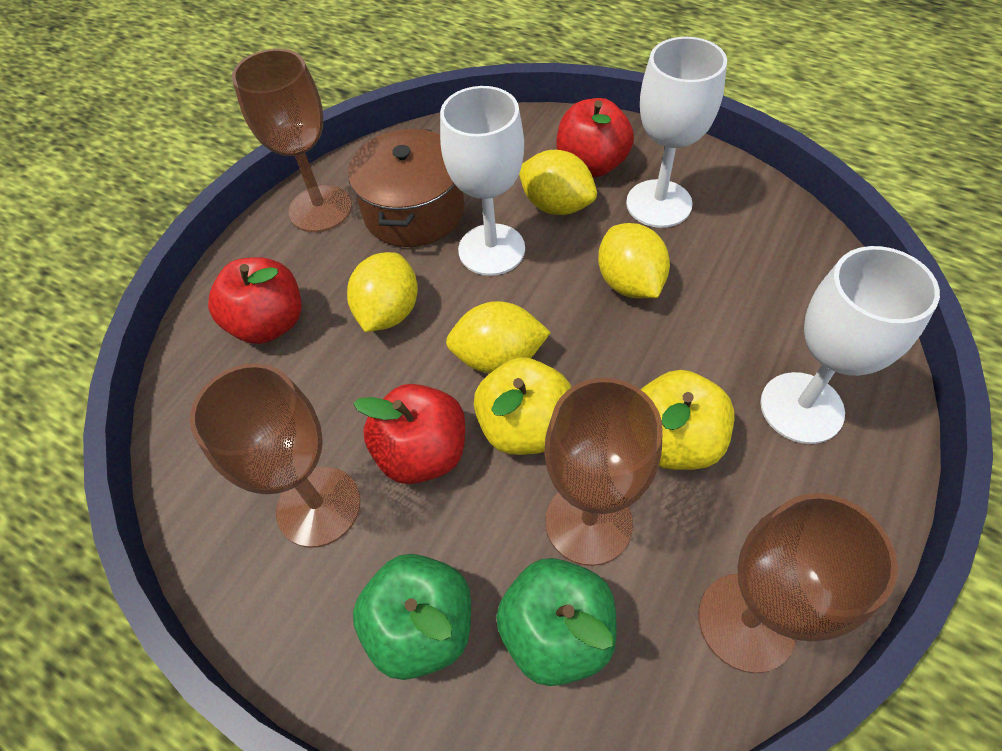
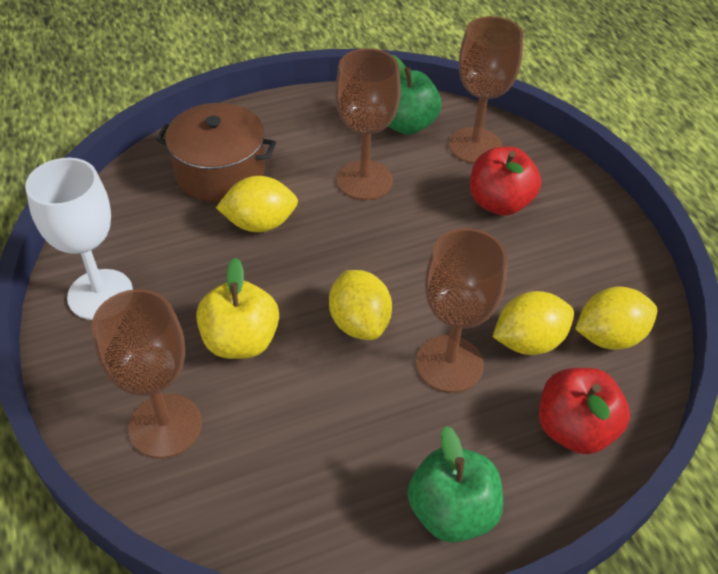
red apple: [208,257,302,344] [353,384,465,484] [556,98,634,177] = 3 -> [470,147,541,216] [539,368,630,454] = 2
white goblet: [440,86,525,276] [626,37,727,228] [760,246,940,444] = 3 -> [25,158,133,320] = 1
yellow apple: [474,357,571,455] [641,370,734,470] = 2 -> [196,258,279,359] = 1

